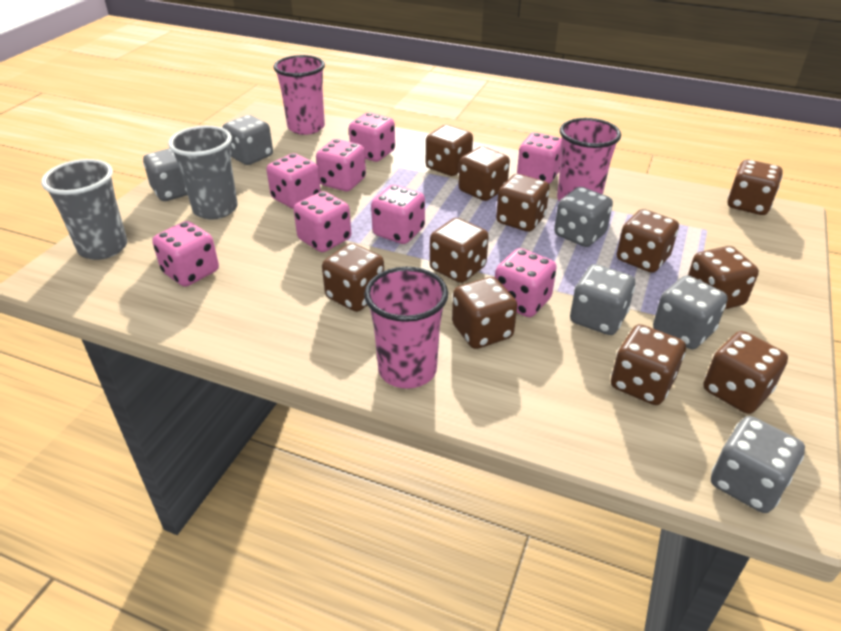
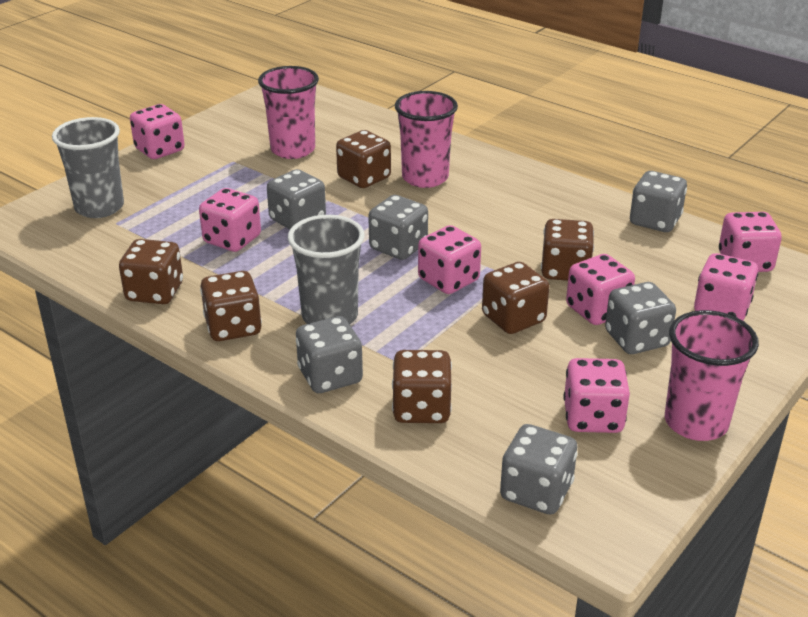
brown dice: [322,243,384,312] [426,125,473,176] [430,218,489,283] [452,277,517,349] [458,146,510,201] [496,174,550,232] [611,324,686,405] [617,209,679,273] [688,246,759,310] [703,331,788,414] [728,160,783,215] = 11 -> [119,239,183,304] [200,271,262,341] [336,130,391,188] [392,350,452,423] [482,262,549,334] [541,219,594,281] = 6
pink dice: [152,221,219,287] [267,153,321,209] [294,191,351,252] [316,139,366,191] [349,112,395,162] [371,185,425,244] [495,248,557,317] [517,132,562,184] = 8 -> [130,104,185,159] [199,188,261,252] [418,225,481,294] [564,358,630,433] [566,254,635,325] [694,253,758,321] [719,212,782,272] = 7

